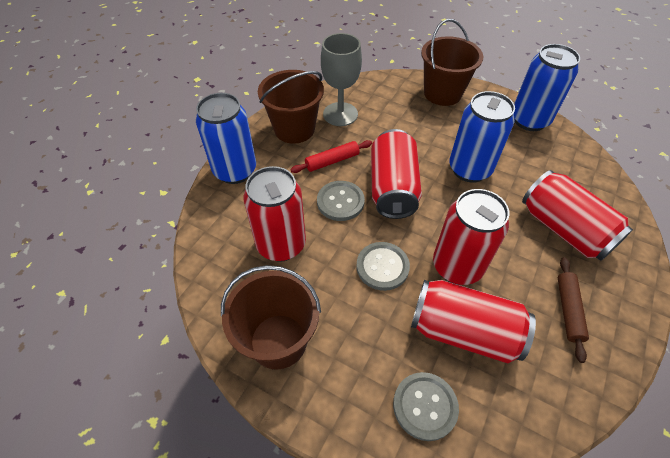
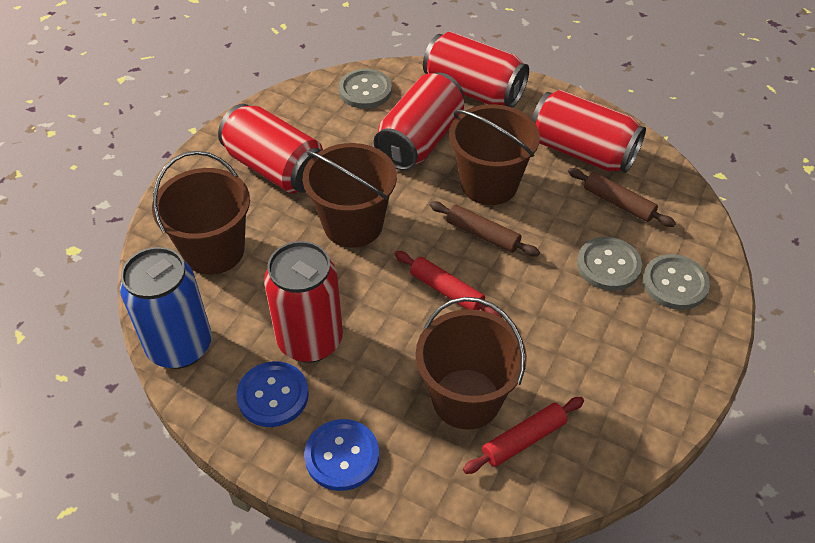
blue button: none = 0 -> [236,361,309,427] [304,419,379,491] = 2
blue can: [196,93,256,184] [449,91,515,183] [514,44,580,131] = 3 -> [120,247,212,369] = 1
brown bucket: [221,265,321,370] [258,70,324,144] [421,19,483,106] = 3 -> [152,151,250,275] [303,143,397,248] [416,297,527,430] [449,104,540,205] = 4
brown rolling pin: [558,257,589,363] = 1 -> [430,201,540,257] [568,168,676,227] = 2
grey goblet: [321,33,362,126] = 1 -> none = 0
red rolling pin: [290,140,372,173] = 1 -> [395,251,502,318] [463,397,584,474] = 2

